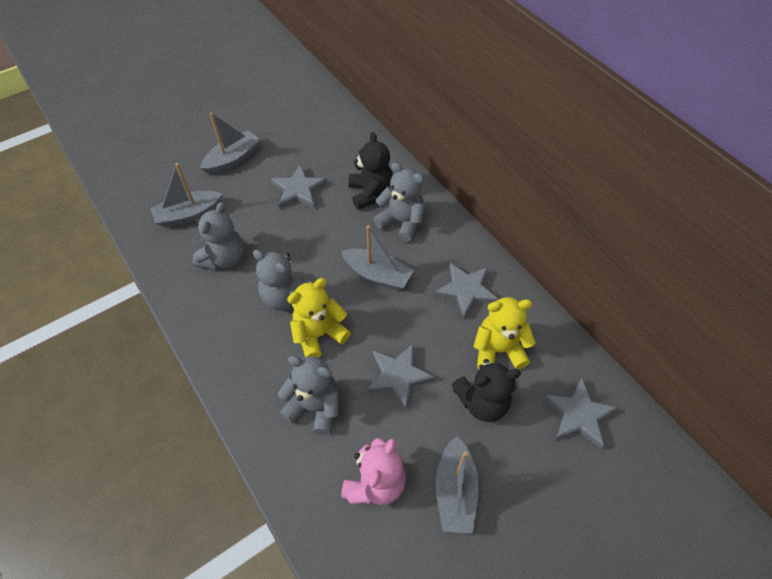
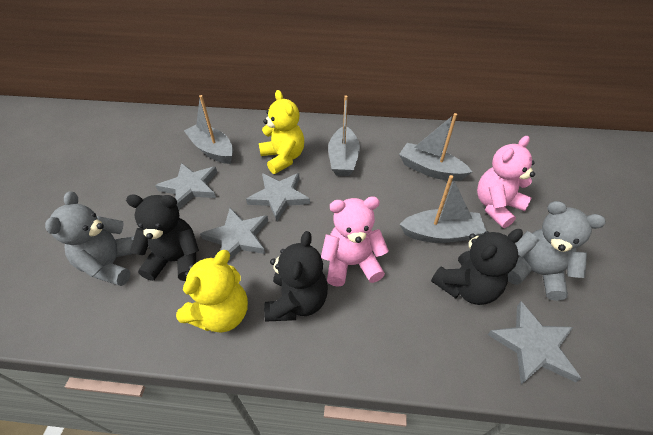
black teddy bear: [349,132,393,210] [452,359,521,422] = 2 -> [126,194,199,281] [264,231,328,322] [431,229,523,305] = 3
grey teddy bear: [193,202,244,270] [253,250,312,310] [278,356,339,435] [373,162,424,242] = 4 -> [45,191,134,286] [508,201,606,301] = 2
pink teddy bear: [341,438,406,505] = 1 -> [321,196,389,287] [477,136,535,228] = 2

